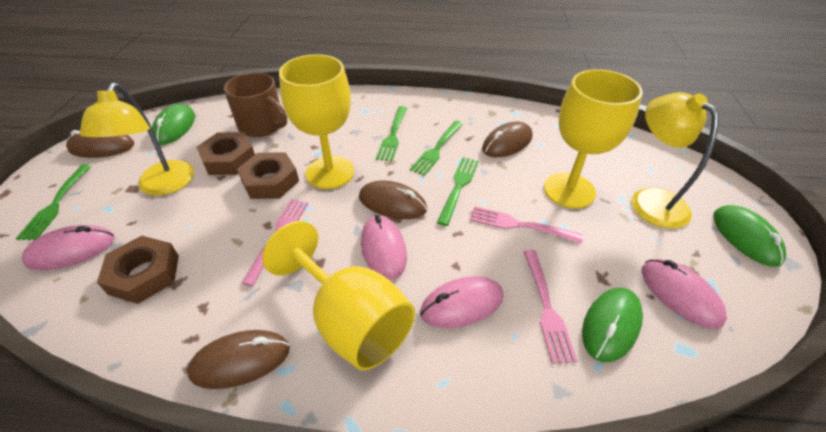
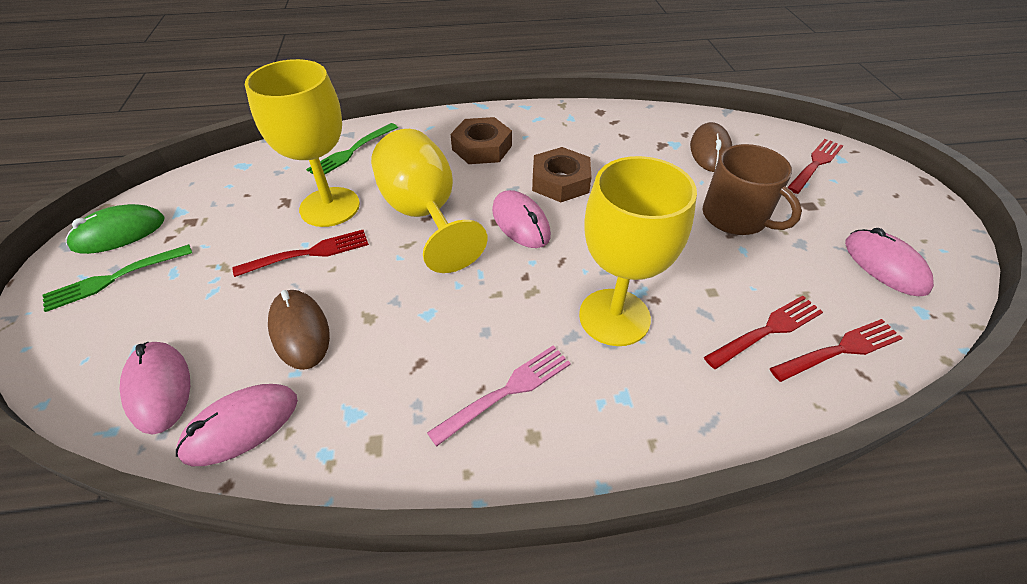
brown mouse: [66,130,134,158] [187,330,290,389] [359,180,427,219] [482,122,533,157] = 4 -> [268,290,330,370] [690,122,732,172] = 2
brown nut: [97,236,179,304] [196,132,255,175] [237,152,299,199] = 3 -> [450,117,512,164] [532,147,591,202] = 2
green fork: [16,164,91,240] [376,106,407,161] [410,121,463,176] [437,157,479,226] = 4 -> [43,244,192,312] [306,123,398,174] = 2
green mouse: [152,104,195,145] [582,288,643,362] [713,205,786,267] = 3 -> [66,204,165,254] = 1
pink fork: [242,199,308,286] [470,206,583,244] [523,250,577,364] = 3 -> [427,346,571,447] = 1
red fork: none = 0 -> [233,230,369,277] [704,296,823,369] [770,319,903,382] [787,139,843,194] = 4
yellow lamp: [80,83,194,196] [631,92,719,229] = 2 -> none = 0

